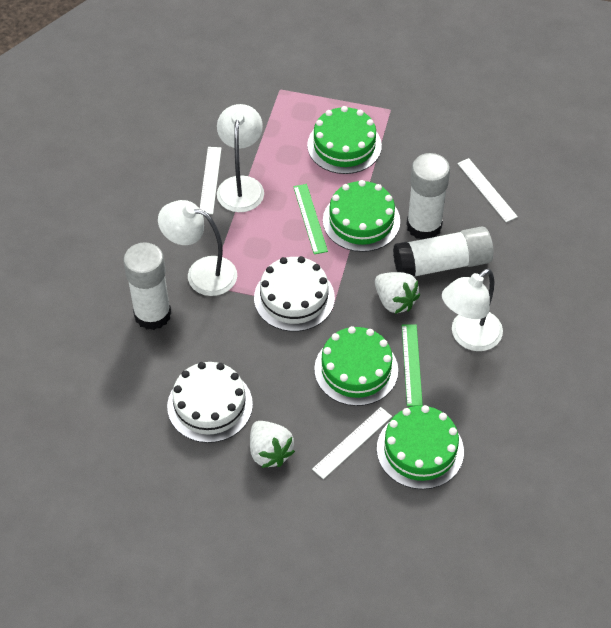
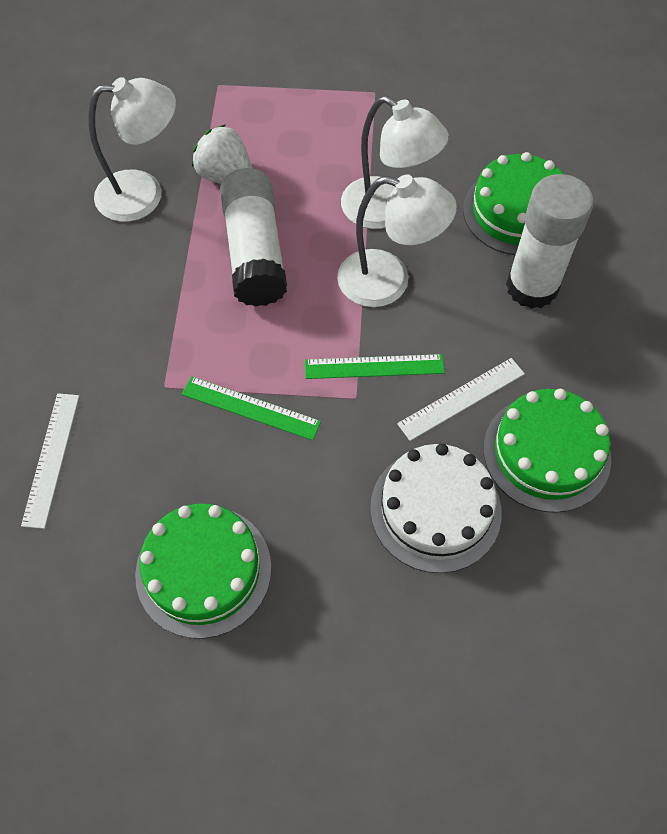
green cake: [307,106,382,174] [314,326,398,406] [323,180,400,252] [377,405,464,489] = 4 -> [135,504,271,639] [463,152,563,255] [483,389,611,513] = 3
white cake: [167,362,253,443] [254,256,335,332] = 2 -> [370,443,502,573] = 1
white glue stick: [123,242,171,330] [393,226,494,277] [406,153,450,240] = 3 -> [220,168,287,307] [506,174,594,309] = 2
white ruler: [200,147,222,214] [312,407,392,479] [457,158,518,222] = 3 -> [21,393,79,529] [397,358,525,441] = 2
white strawberry: [250,421,295,468] [375,272,420,314] = 2 -> [192,124,252,184] = 1

